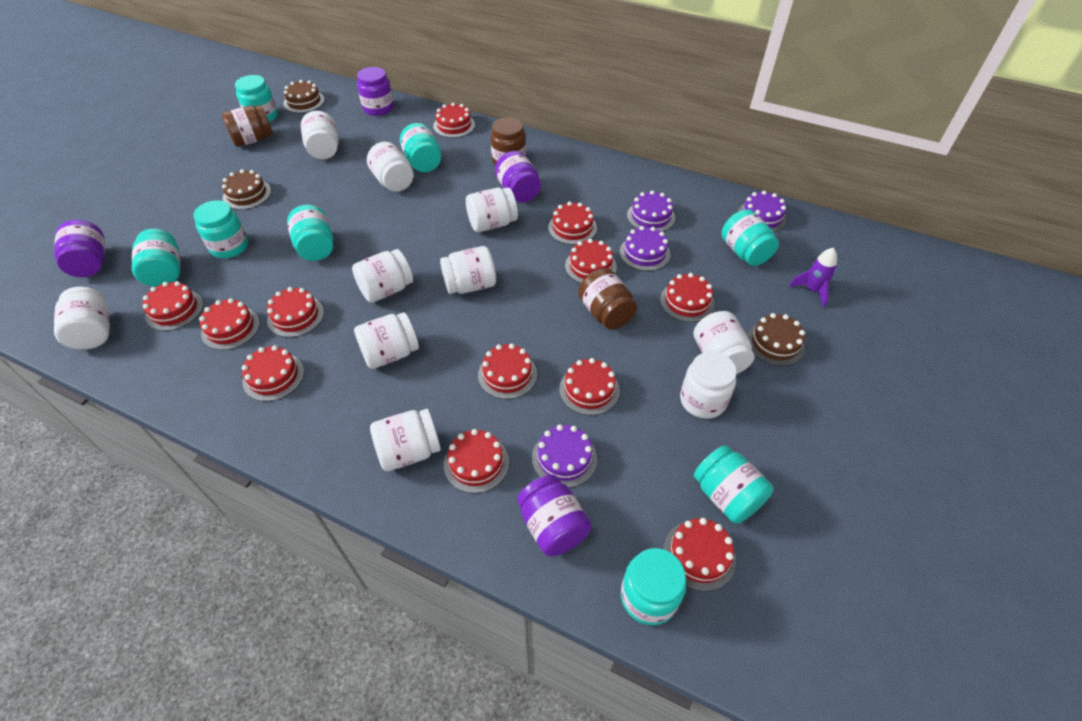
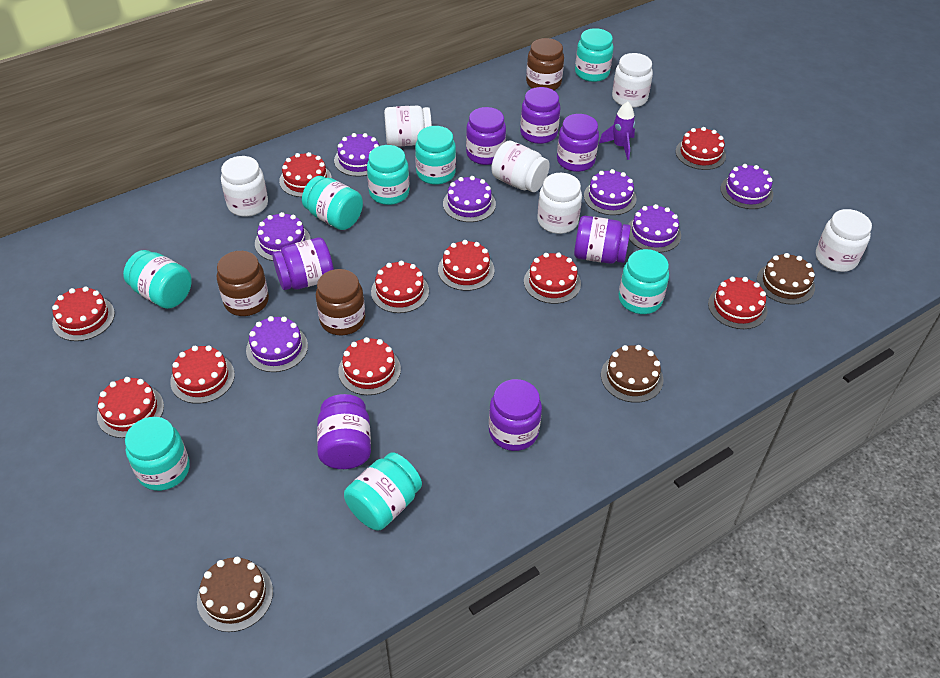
purple cake: [532,424,597,488] [620,226,671,271] [627,190,675,232] [738,191,787,232] = 4 -> [246,316,308,372] [255,212,311,261] [334,133,379,177] [443,176,496,222] [584,169,637,215] [628,204,681,253] [720,164,773,209] = 7
purple jar: [54,220,105,277] [357,67,394,116] [495,151,541,203] [517,475,592,557] = 4 -> [272,237,334,290] [317,394,371,469] [466,107,506,165] [489,379,542,451] [520,87,560,144] [557,114,599,172] [574,216,631,264] = 7
red cake: [142,281,203,331] [199,298,260,350] [242,345,304,401] [267,287,324,338] [433,103,475,138] [444,429,509,493] [478,344,537,399] [548,202,597,245] [559,358,620,415] [565,239,617,283] [660,273,715,322] [663,518,736,591] = 12 -> [52,287,115,341] [97,377,164,438] [170,345,235,404] [279,152,332,197] [338,337,401,395] [371,261,429,313] [438,240,495,291] [524,253,581,304] [676,127,726,170] [708,277,768,329] = 10
white jar: [54,287,109,350] [301,111,339,159] [352,249,413,303] [354,312,419,369] [367,142,414,192] [370,409,441,471] [440,246,496,294] [466,187,518,232] [680,352,737,419] [693,311,754,374] = 10 -> [221,156,268,217] [384,105,432,147] [491,141,550,192] [537,173,582,234] [612,53,653,108] [816,209,872,272] = 6

